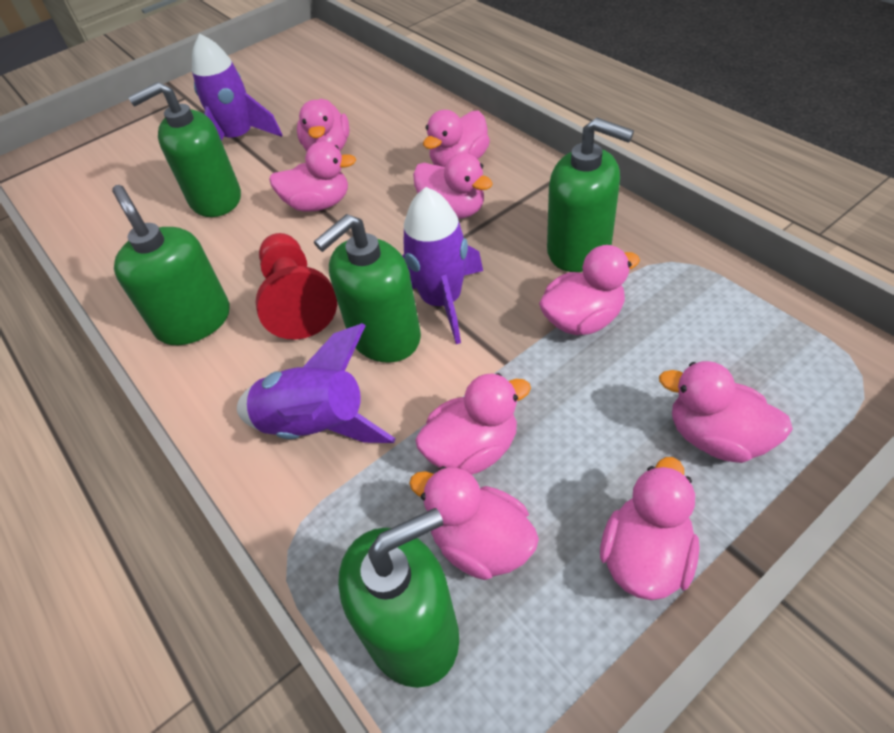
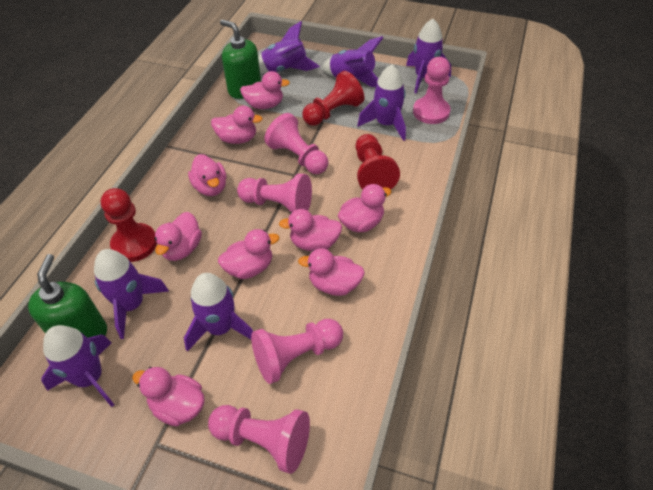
green soap dispenser: [112,185,230,345] [128,82,241,217] [314,214,421,363] [338,508,459,688] [547,117,634,272] = 5 -> [28,254,107,338] [220,20,261,99] = 2
pink pawn: none = 0 -> [208,405,310,474] [237,173,312,212] [251,319,343,384] [264,113,328,174] [413,57,450,124] = 5
purple rocket: [192,34,282,141] [237,323,396,443] [402,187,483,344] = 3 -> [41,325,114,407] [94,249,169,339] [184,273,253,351] [258,21,320,73] [322,36,384,87] [357,64,406,141] [406,19,451,93] = 7
red pawn: [256,233,337,340] = 1 -> [101,188,157,262] [302,71,364,126] [356,134,400,189] = 3

